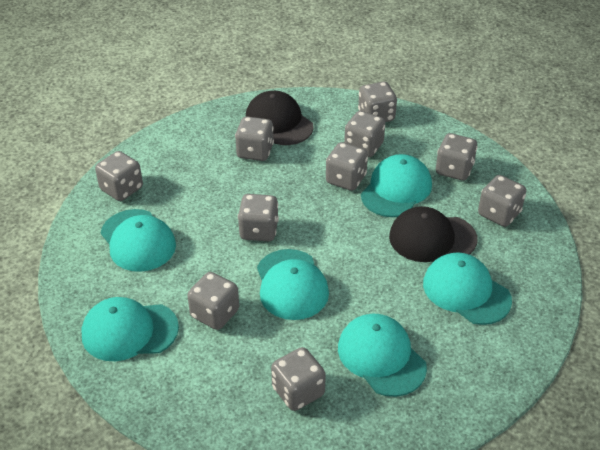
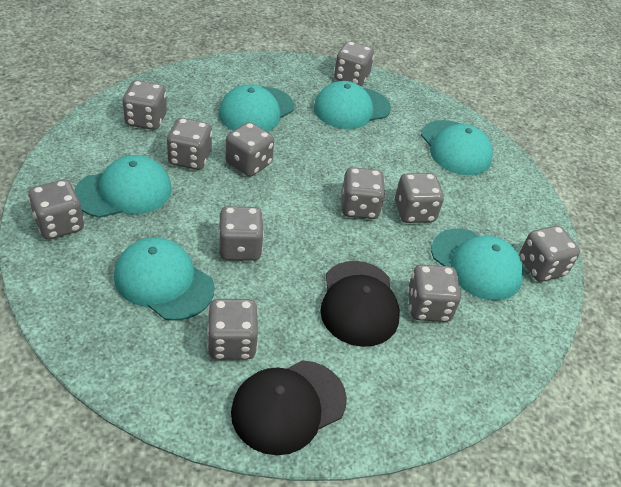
grey dice: [95,151,143,201] [187,272,239,330] [235,117,274,161] [238,194,279,242] [271,347,326,411] [326,142,368,191] [344,111,385,157] [358,82,397,122] [436,133,478,181] [478,175,526,227] = 10 -> [28,179,84,240] [122,80,167,130] [167,118,212,170] [207,299,258,360] [218,206,264,261] [225,122,274,177] [334,41,374,86] [342,167,385,219] [395,173,444,223] [407,264,461,322] [519,226,580,282] = 11

